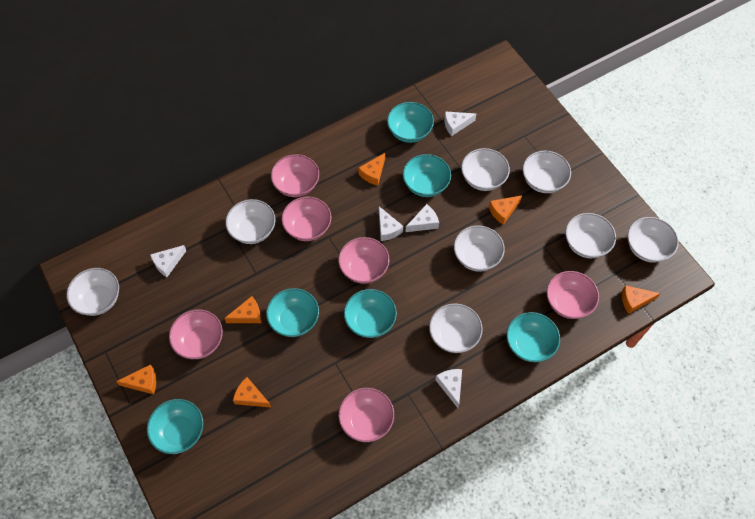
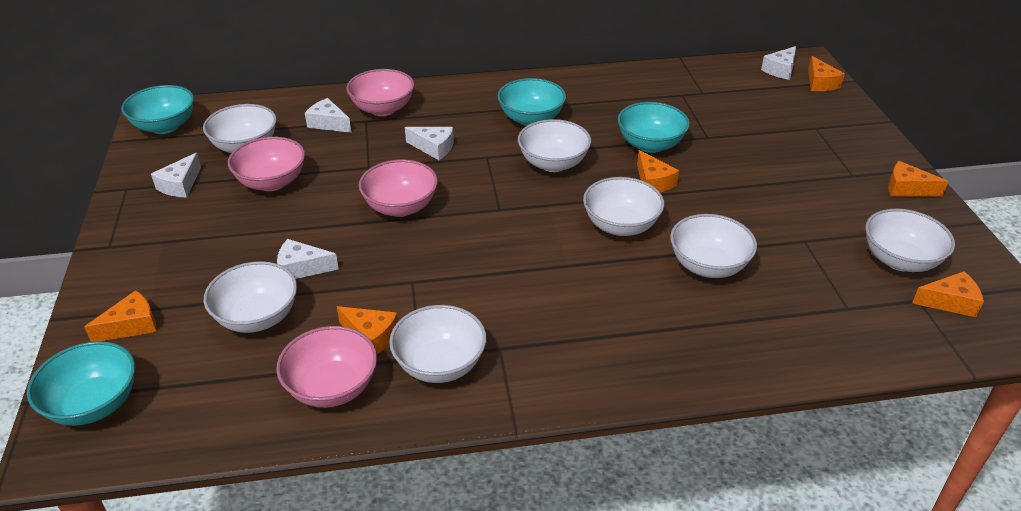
pink bowl: [169,309,223,359] [271,154,319,197] [282,197,331,241] [338,237,390,284] [338,388,394,442] [547,271,599,319] = 6 -> [228,137,305,191] [276,326,377,408] [347,69,414,116] [359,159,438,217] = 4
turquoise bowl: [147,399,203,454] [266,288,319,337] [344,289,397,338] [387,102,434,143] [403,154,451,197] [507,312,560,362] = 6 -> [27,341,135,426] [121,85,194,134] [497,78,566,126] [618,102,690,153] = 4
white bowl: [66,268,119,316] [225,199,276,244] [429,303,483,353] [454,225,505,272] [461,148,510,191] [523,151,571,193] [565,213,616,258] [627,217,679,263] = 8 -> [203,104,277,153] [204,261,297,333] [389,305,486,383] [518,119,591,172] [583,177,664,236] [670,214,757,278] [865,209,955,272] = 7

